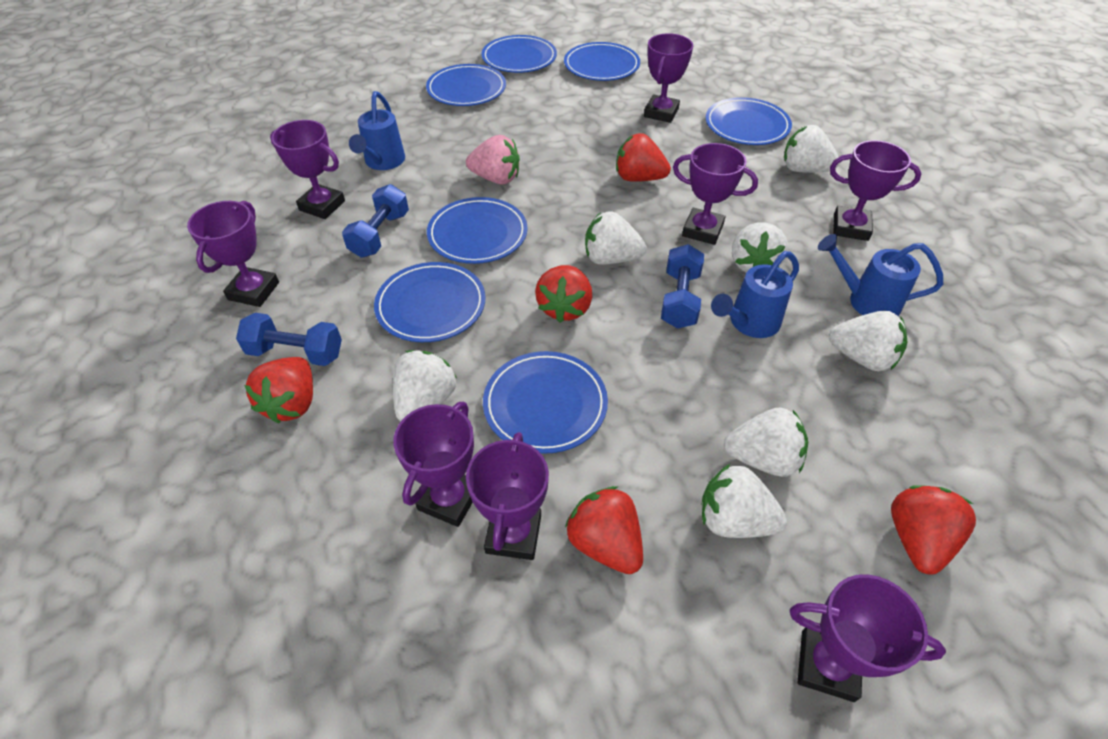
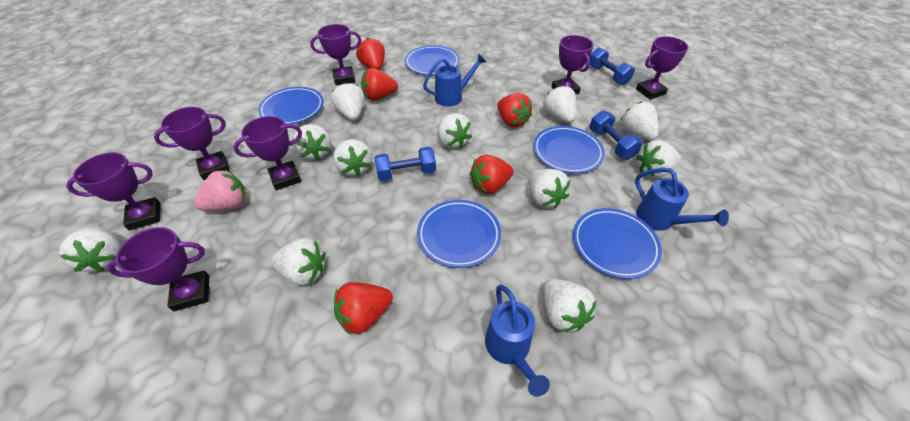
blue plate: [374,262,486,342] [426,64,506,106] [427,197,528,264] [481,35,557,73] [483,351,608,454] [564,42,640,81] [706,97,792,145] = 7 -> [258,87,324,124] [405,45,460,75] [417,200,501,268] [533,126,605,174] [573,208,662,279] = 5
purple trophy: [187,201,279,307] [270,120,345,219] [393,402,474,527] [466,432,549,560] [644,33,693,123] [673,143,758,245] [790,574,946,702] [830,140,921,241] = 8 -> [66,152,160,231] [107,227,209,311] [154,107,230,180] [233,116,302,190] [310,24,361,85] [552,35,594,95] [636,36,689,100] = 7
white strawberry: [393,350,457,421] [585,211,647,265] [702,463,787,538] [724,407,808,477] [732,222,788,273] [784,125,839,173] [829,311,908,371] = 7 -> [59,227,121,272] [271,238,326,286] [292,124,331,160] [331,82,365,120] [333,139,372,177] [438,113,472,149] [529,169,570,208] [543,85,577,123] [544,279,597,332] [620,101,659,140] [636,140,681,178] = 11

